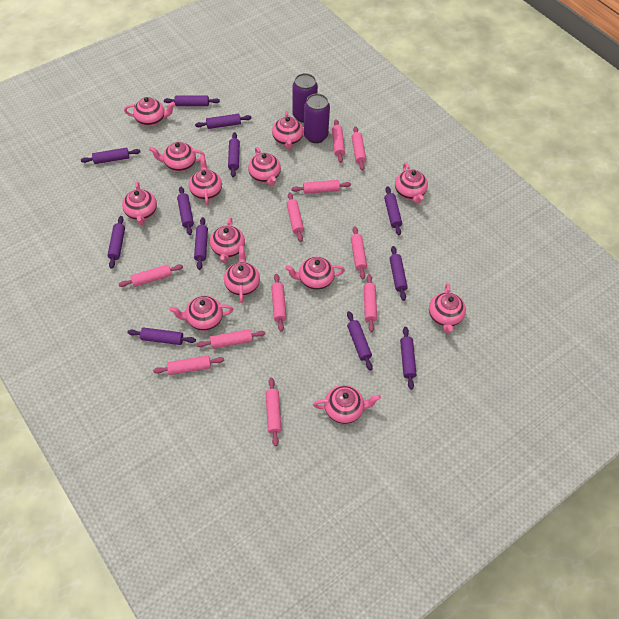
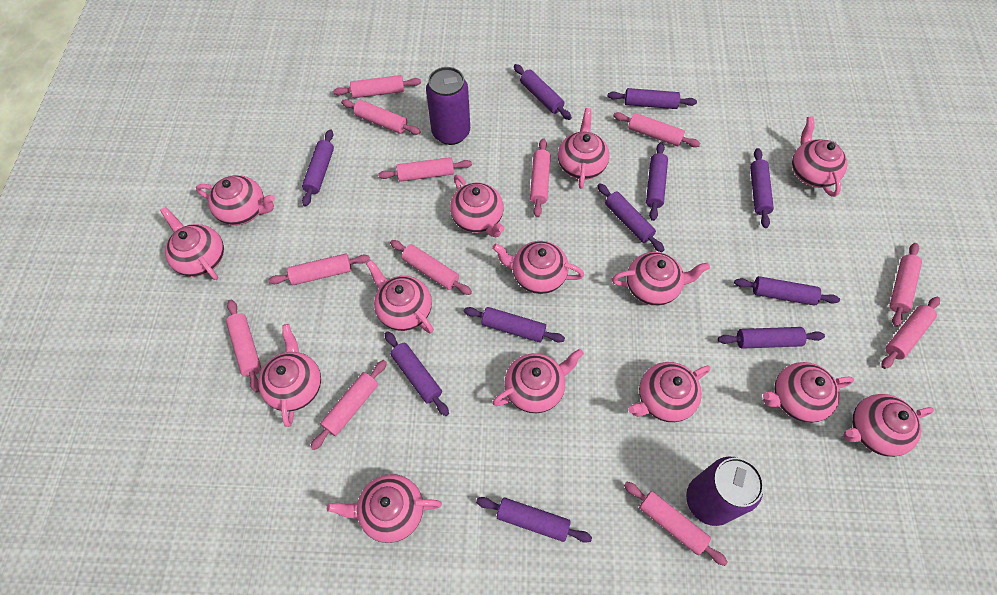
pink rolling pin: [119,264,183,287] [153,355,224,375] [197,329,265,349] [266,378,282,446] [271,274,286,332] [287,192,304,242] [291,180,351,194] [332,119,345,163] [351,226,367,279] [352,126,366,170] [364,274,377,332] = 11 -> [226,300,261,392] [268,254,370,285] [310,360,387,450] [333,75,421,98] [341,99,421,135] [378,157,472,182] [390,240,472,295] [530,138,551,217] [613,112,701,147] [624,482,728,566] [881,297,940,369] [890,243,922,327] = 12
pink teapot: [122,182,157,225] [124,97,175,126] [149,142,205,172] [169,296,233,331] [189,155,222,205] [210,217,245,263] [224,246,260,303] [248,147,281,186] [272,111,303,149] [285,257,345,290] [313,385,381,424] [395,163,428,204] [429,283,466,333] = 13 -> [160,207,224,280] [196,175,275,225] [258,324,321,427] [327,474,442,543] [366,260,434,334] [450,175,505,237] [492,241,584,294] [492,349,584,413] [558,108,609,189] [612,252,710,306] [628,362,710,422] [763,362,854,423] [792,116,848,197] [843,394,934,457] = 14
purple rolling pin: [81,148,141,164] [107,216,125,269] [128,327,196,345] [164,95,220,106] [177,187,194,235] [194,217,208,270] [195,114,252,129] [228,132,240,177] [347,311,373,370] [384,186,402,235] [390,246,408,301] [400,327,417,390] = 12 -> [302,129,334,207] [385,331,449,416] [464,307,565,343] [476,497,592,543] [514,64,572,120] [597,183,665,252] [608,88,697,109] [646,142,668,221] [718,327,825,349] [734,276,840,306] [750,148,774,228] = 11

